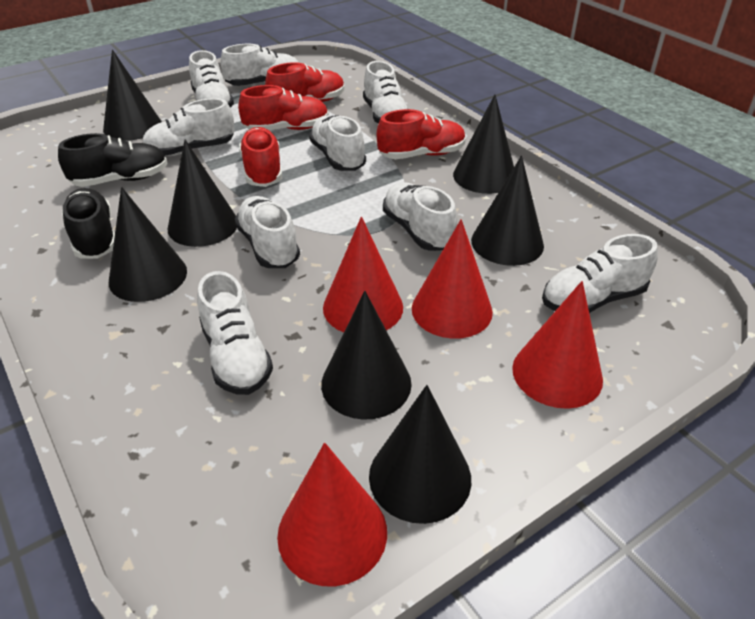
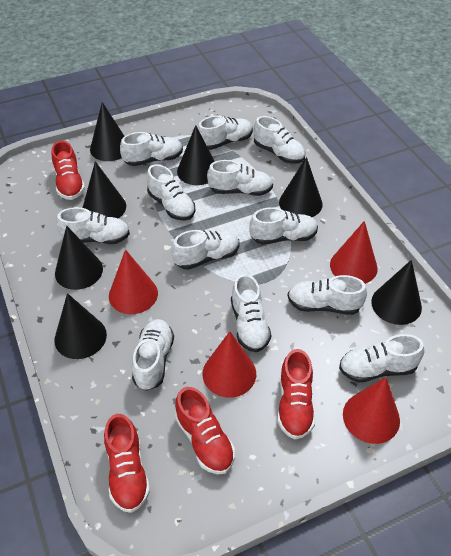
black shoe: [58,133,167,187] [62,188,115,259] = 2 -> none = 0
white shoe: [143,98,234,156] [189,50,234,108] [197,271,273,395] [220,44,299,86] [235,196,300,268] [309,115,366,171] [363,61,408,124] [383,182,457,251] [542,234,658,313] = 9 -> [56,207,130,244] [120,132,183,166] [132,319,174,391] [147,164,195,221] [171,230,239,270] [198,116,253,150] [207,160,273,196] [231,274,271,352] [249,207,318,244] [254,116,305,164] [288,275,367,315] [339,334,424,383] = 12

